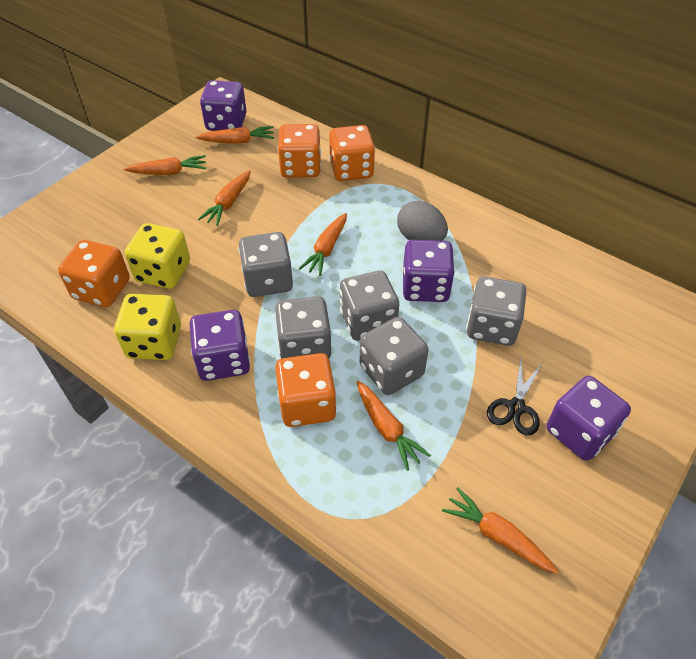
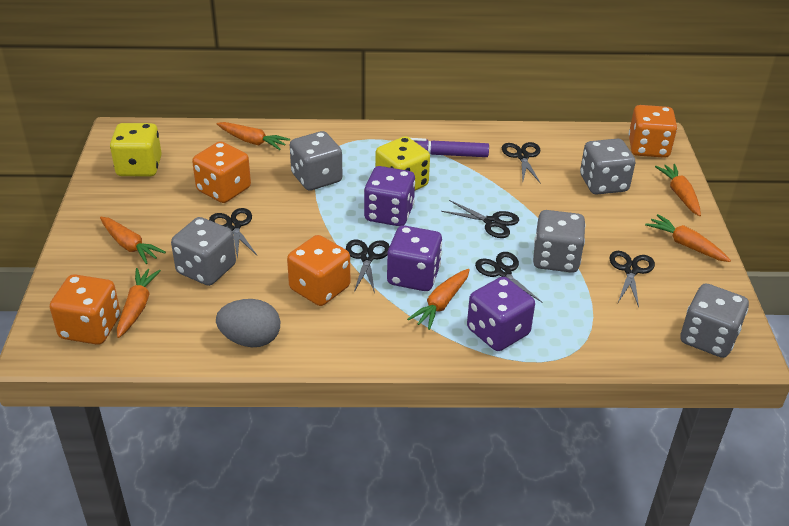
black scissors: [487,358,542,436] = 1 -> [209,208,257,260] [346,240,390,293] [441,200,519,238] [475,252,542,302] [502,142,541,184] [609,251,655,307] = 6
purple dice: [190,310,250,381] [200,80,247,131] [402,240,455,302] [546,376,631,461] = 4 -> [364,166,415,226] [387,225,442,291] [467,277,535,351] = 3
purple marker: none = 0 -> [410,138,489,157] = 1

